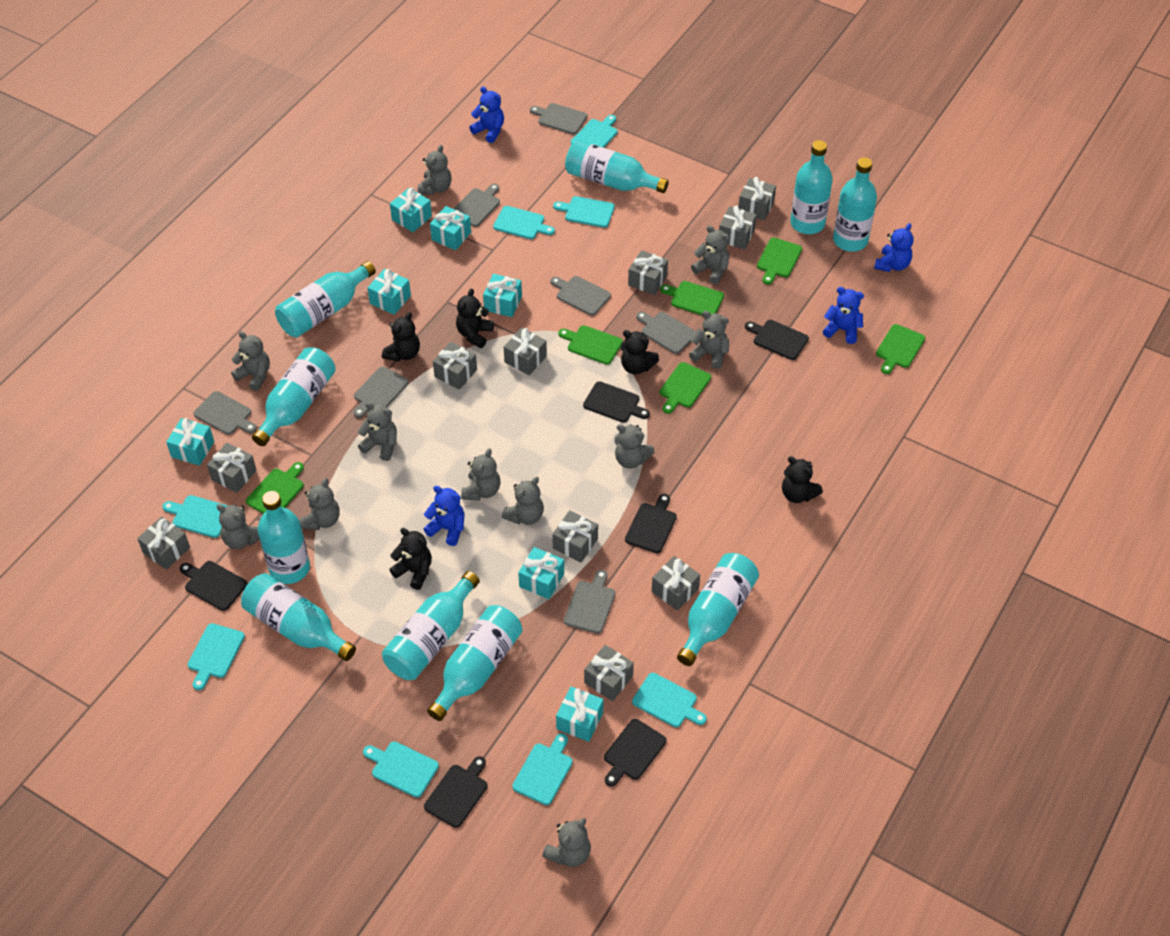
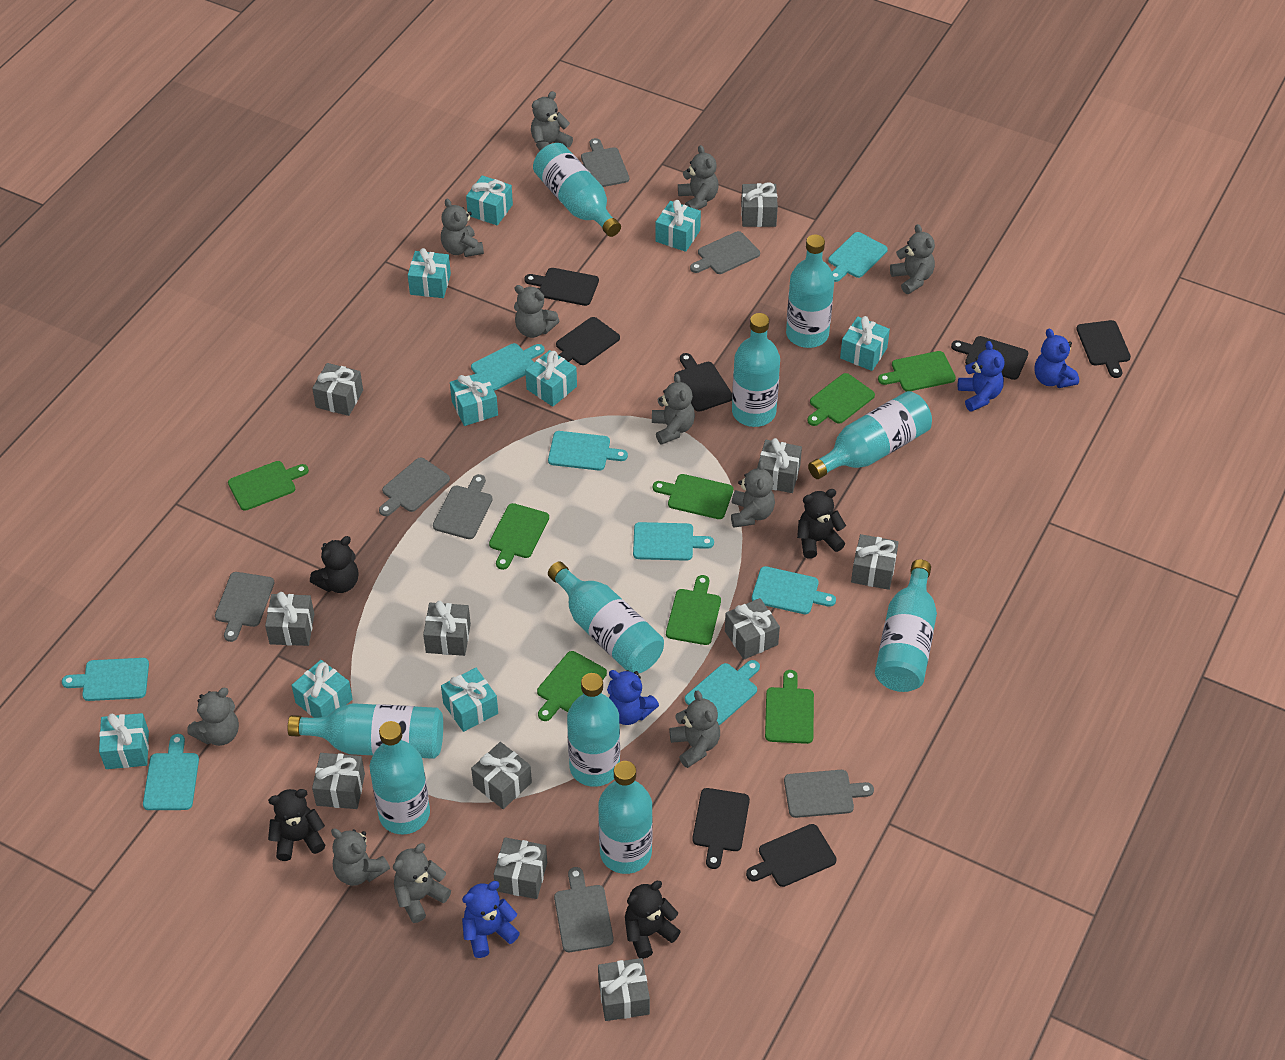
black cutting board: [180,561,248,611] [424,756,488,828] [583,381,650,423] [604,719,666,787] [625,494,677,553] [745,320,809,360] = 6 -> [524,268,599,306] [556,317,620,365] [675,353,732,412] [692,788,750,869] [746,824,837,887] [951,336,1028,380] [1076,320,1131,378] = 7
black teddy bear: [382,312,420,362] [389,528,432,590] [456,289,494,348] [621,330,659,374] [782,456,823,503] = 5 -> [268,789,325,861] [310,536,359,593] [625,881,681,959] [797,489,846,559] = 4
green cutting board: [246,462,304,514] [558,325,623,365] [660,281,724,316] [660,362,711,414] [757,237,802,285] [876,324,925,374] = 6 -> [228,461,309,511] [489,503,549,570] [537,651,607,721] [653,474,733,519] [666,575,721,645] [765,670,814,744] [807,373,875,426] [878,351,956,391] = 8
grey gift: [137,517,190,570] [207,443,257,493] [433,342,477,390] [504,328,547,375] [552,510,598,563] [584,645,634,701] [628,250,668,295] [652,556,700,611] [719,205,757,250] [738,177,776,220] = 10 -> [265,592,314,646] [312,363,363,416] [312,753,365,809] [423,601,471,656] [471,742,532,809] [494,837,547,899] [598,958,650,1021] [725,598,780,660] [741,182,778,227] [757,438,802,493] [851,534,899,590] = 11
turquoise gift: [166,418,214,466] [368,269,411,315] [390,188,432,232] [430,206,471,250] [483,274,522,317] [518,547,564,599] [556,687,604,742] = 7 -> [99,713,149,769] [291,660,353,718] [408,248,451,298] [441,668,498,732] [450,371,498,426] [466,175,513,226] [525,350,577,407] [655,200,701,252] [840,316,890,371] = 9

